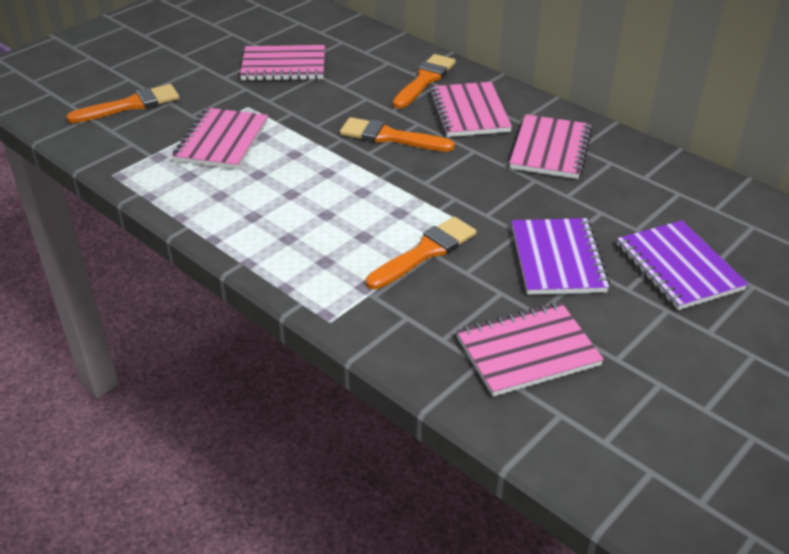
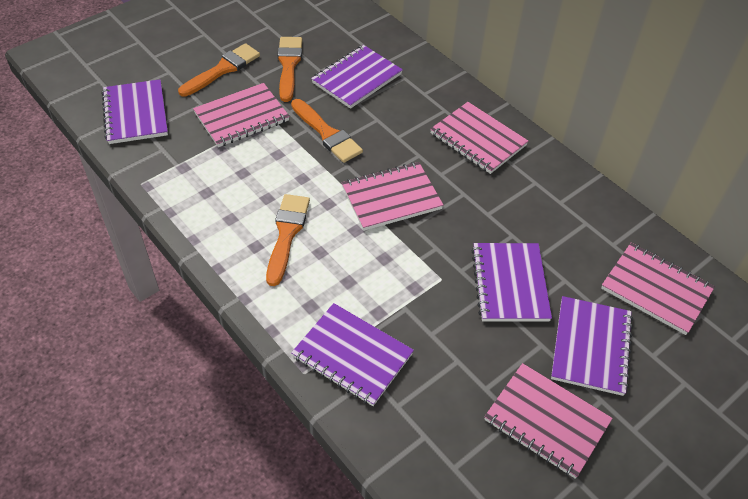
purple notebook: [512,218,610,295] [617,220,748,310] = 2 -> [102,79,168,144] [291,303,414,406] [311,45,403,109] [471,243,552,321] [551,296,633,396] = 5

